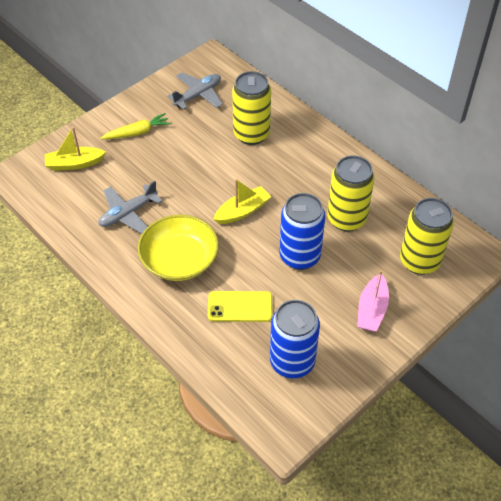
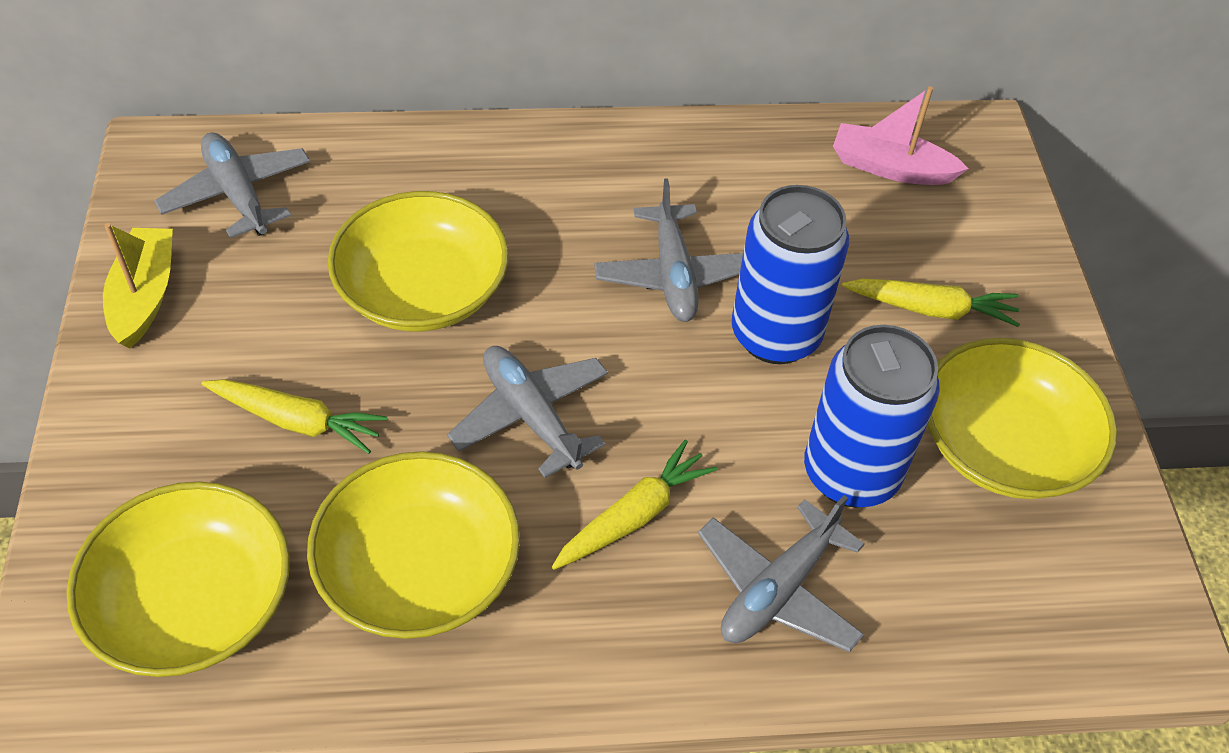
grey plane: [98,181,162,234] [167,72,223,110] = 2 -> [154,132,310,238] [447,346,608,478] [594,178,743,322] [698,495,865,652] = 4
yellow boat: [45,127,106,171] [213,179,271,224] = 2 -> [103,223,173,349] = 1
yellow bowl: [138,215,219,281] = 1 -> [66,482,290,677] [307,451,520,639] [327,191,509,331] [927,338,1117,499] = 4
yellow can: [232,71,271,145] [327,155,375,232] [400,198,454,275] = 3 -> none = 0
yellow carrot: [100,113,171,139] = 1 -> [202,379,387,454] [552,439,718,570] [842,279,1020,327] = 3
yellow phone: [208,291,272,322] = 1 -> none = 0

